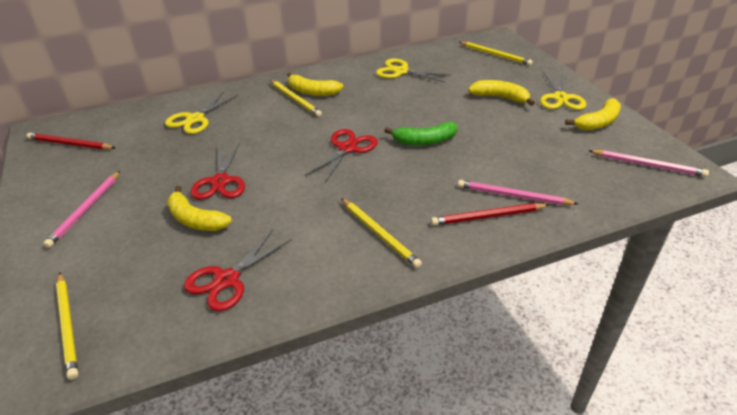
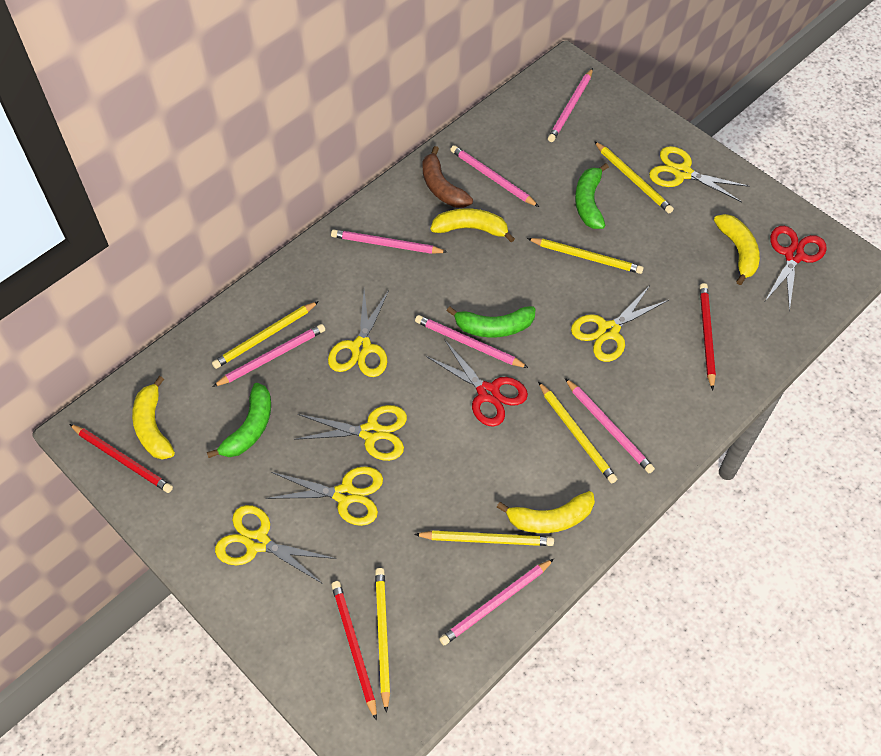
brown banana: none = 0 -> [422,146,473,208] = 1
green banana: [384,122,458,145] = 1 -> [207,383,271,458] [447,306,535,338] [575,163,609,229] = 3
pink pencil: [43,171,120,248] [458,180,578,205] [589,150,709,177] = 3 -> [213,324,325,387] [331,230,447,254] [415,315,529,368] [439,559,554,645] [450,145,539,207] [548,68,593,142] [565,378,655,473] = 7
red pencil: [27,133,115,150] [431,203,549,225] = 2 -> [69,424,173,493] [331,581,377,721] [700,283,716,390] = 3
red scissors: [184,230,292,311] [190,143,245,200] [305,129,378,183] = 3 -> [426,340,528,427] [765,226,827,311] = 2
yellow pencil: [56,273,78,380] [270,80,322,117] [341,198,422,268] [459,42,533,65] = 4 -> [212,301,319,369] [375,568,390,713] [414,531,554,546] [527,238,643,274] [538,382,617,483] [594,141,674,214] = 6
yellow scissors: [165,92,238,134] [376,59,451,83] [540,72,586,110] = 3 -> [215,505,336,584] [265,467,383,526] [294,405,407,461] [328,290,389,377] [571,284,669,362] [649,146,749,202] = 6

